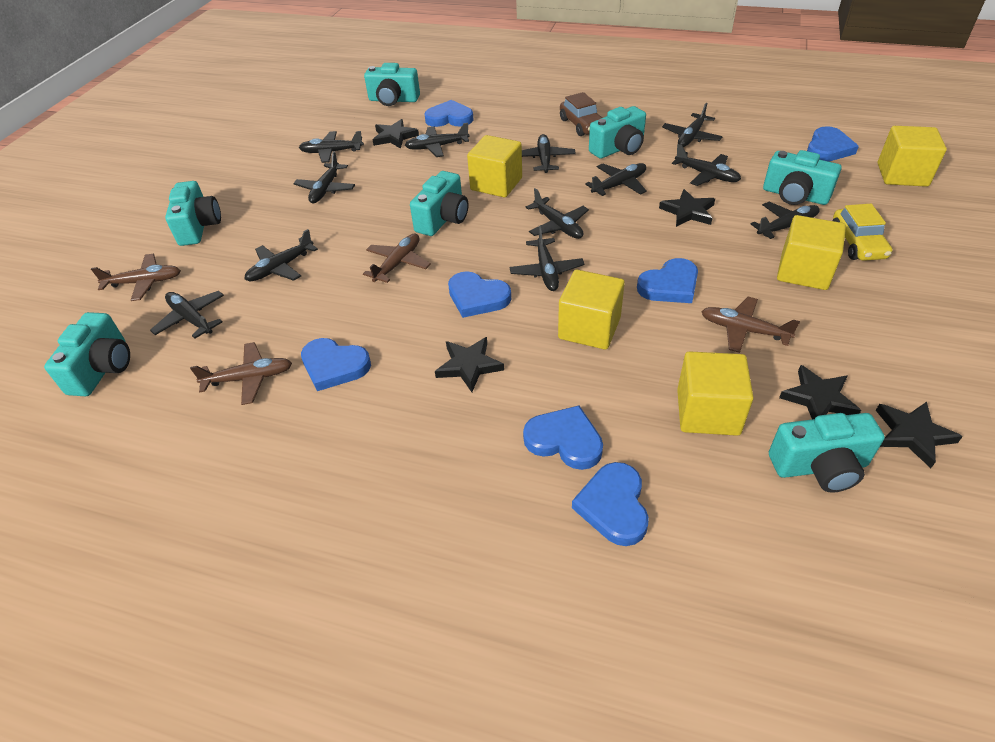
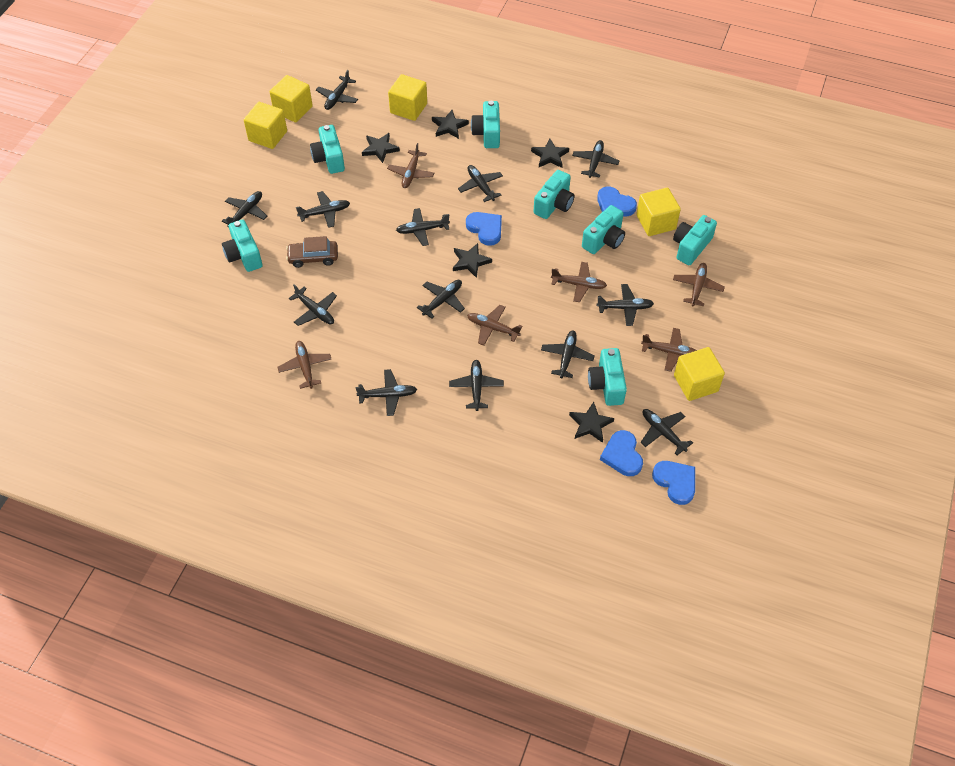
black plane: [150,291,224,339] [245,229,318,281] [293,151,355,203] [299,131,364,163] [405,123,470,157] [509,226,585,291] [522,134,576,173] [526,188,589,239] [585,163,647,196] [662,103,723,147] [672,144,741,186] [751,202,820,239] = 12 -> [222,191,267,227] [289,284,337,326] [296,191,350,228] [316,70,358,110] [356,369,417,416] [396,208,450,246] [417,280,465,319] [449,360,504,411] [458,165,503,202] [541,330,595,378] [572,140,619,178] [597,284,654,326] [641,409,693,455] = 13
blue heart: [301,338,371,391] [424,100,474,127] [448,271,511,318] [523,406,603,470] [572,462,649,546] [637,258,698,303] [807,126,859,162] = 7 -> [466,212,502,246] [597,187,637,217] [600,430,643,476] [652,461,695,505] = 4
brown plane: [91,254,181,301] [190,342,292,405] [363,234,431,283] [701,297,800,353] = 4 -> [277,341,331,389] [387,143,434,188] [467,305,522,346] [551,262,607,302] [641,328,697,372] [673,263,725,306] = 6
yellow car: [832,204,892,261] = 1 -> none = 0

